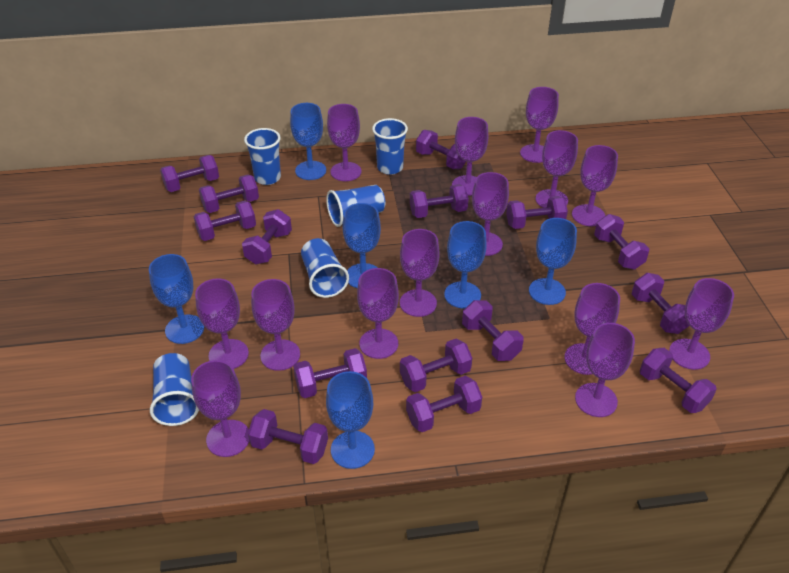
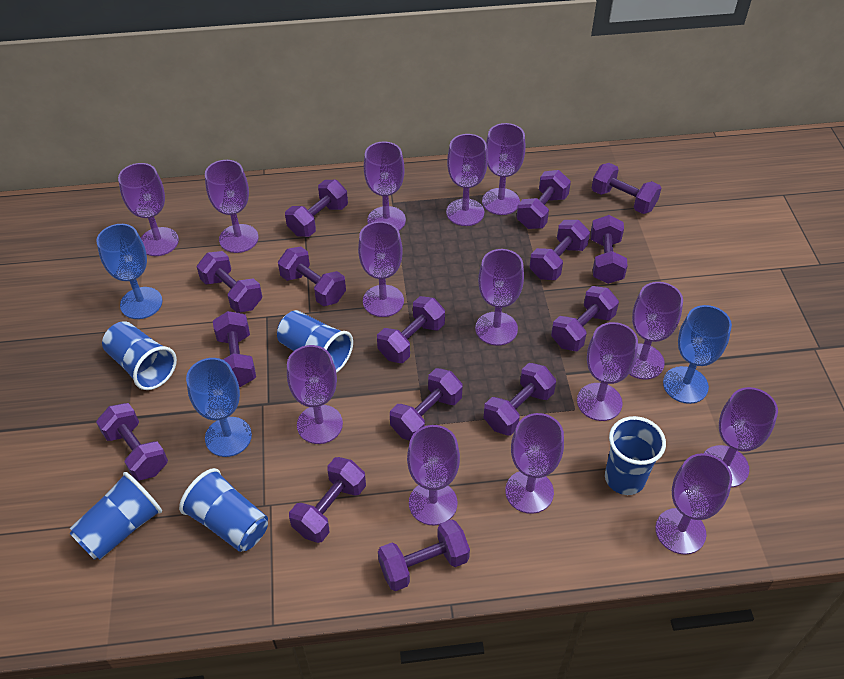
blue goblet: [149,254,204,344] [290,103,326,180] [326,371,375,469] [343,203,381,288] [444,221,487,309] [529,218,577,305] = 6 -> [96,224,163,319] [186,358,252,457] [663,305,732,404] = 3

